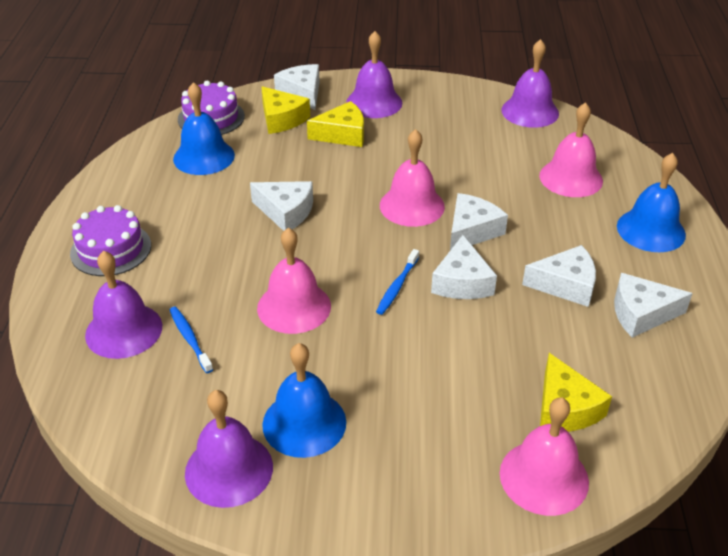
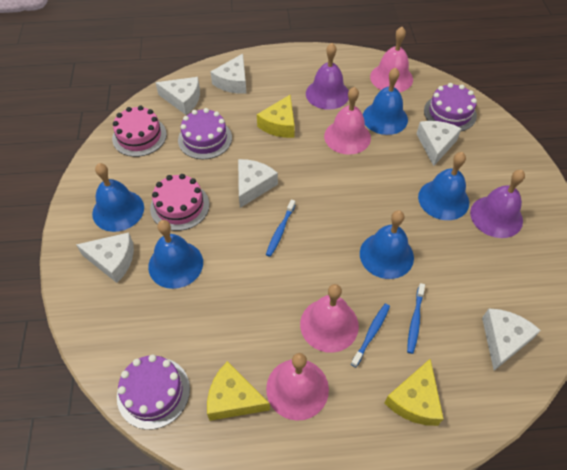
blue bell: [173,82,235,175] [262,343,346,458] [617,153,686,252] = 3 -> [92,163,144,232] [148,220,203,289] [360,210,414,279] [363,67,408,135] [418,152,469,220] = 5
blue toothbrush: [169,307,213,373] [376,249,419,315] = 2 -> [266,200,296,257] [351,304,390,367] [407,283,425,354] = 3
pink cake: none = 0 -> [112,106,167,157] [150,174,209,231] = 2
purple bell: [85,251,162,359] [185,390,273,508] [346,31,402,118] [501,39,559,128] = 4 -> [306,43,349,110] [470,170,525,238] = 2
purple cake: [70,205,151,276] [178,81,245,135] = 2 -> [117,355,190,430] [178,108,232,159] [424,83,477,131] = 3

